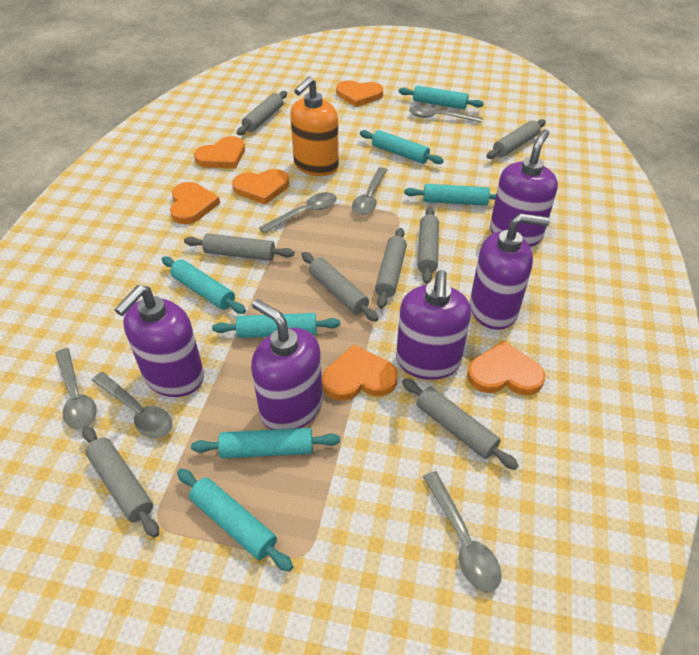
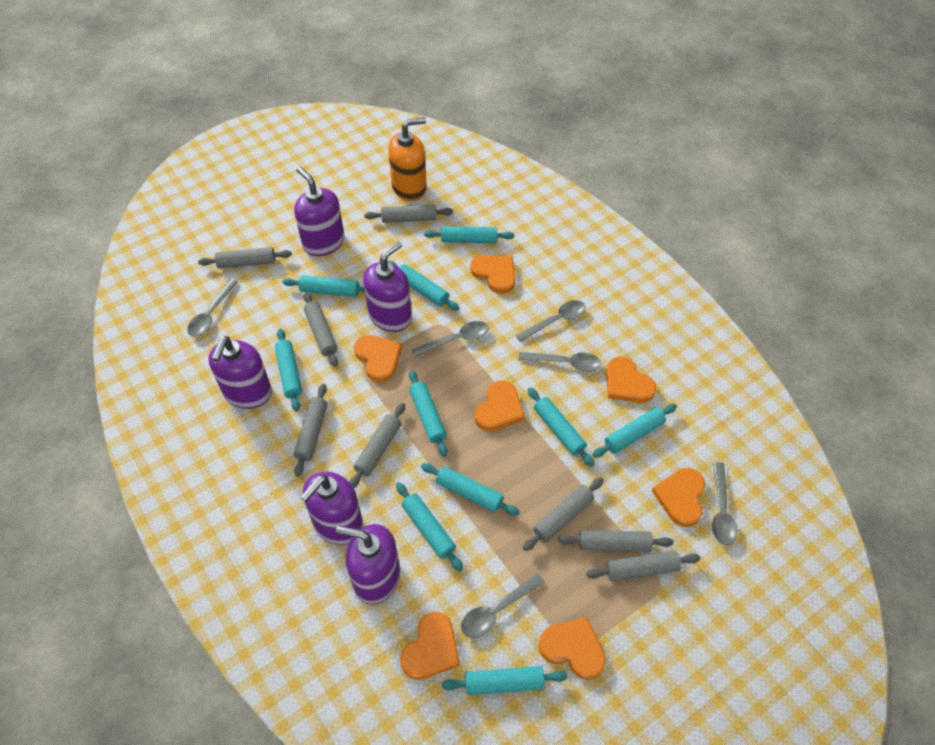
orange heart: [170,182,220,224] [194,136,245,168] [232,169,289,205] [322,345,398,401] [336,80,383,107] [467,340,545,396] = 6 -> [354,335,402,382] [400,612,460,680] [470,255,515,294] [474,380,525,431] [539,617,606,680] [606,357,656,403] [652,468,706,527] = 7
turquoise rolling pin: [162,256,246,314] [177,469,293,572] [191,428,340,459] [212,313,340,338] [360,130,444,164] [399,85,484,109] [404,184,496,206] = 7 -> [275,329,302,411] [283,275,365,297] [387,261,459,311] [396,482,463,571] [409,370,448,456] [421,463,520,516] [424,226,514,243] [442,666,567,695] [528,388,594,466] [593,404,677,458] = 10

